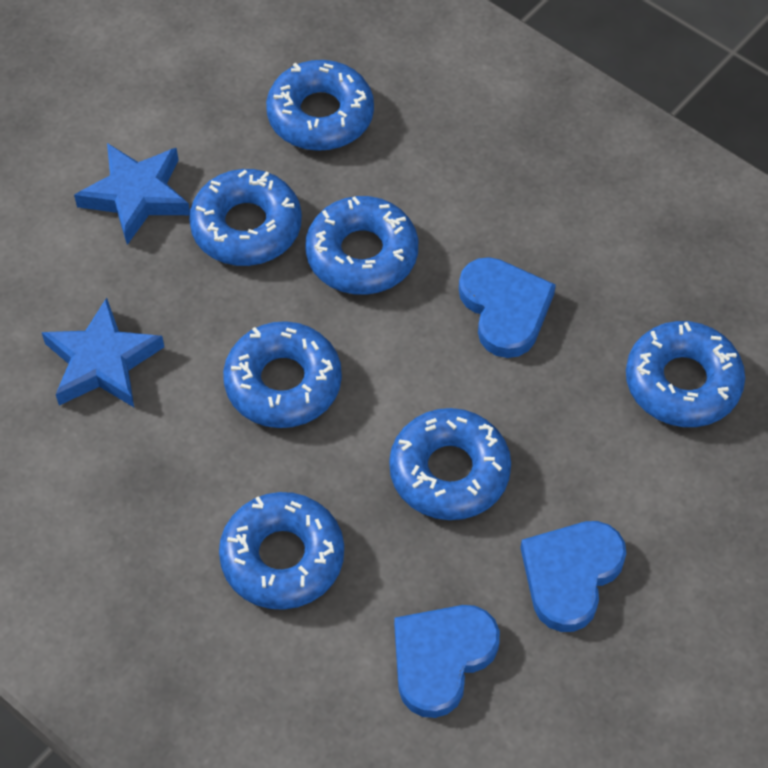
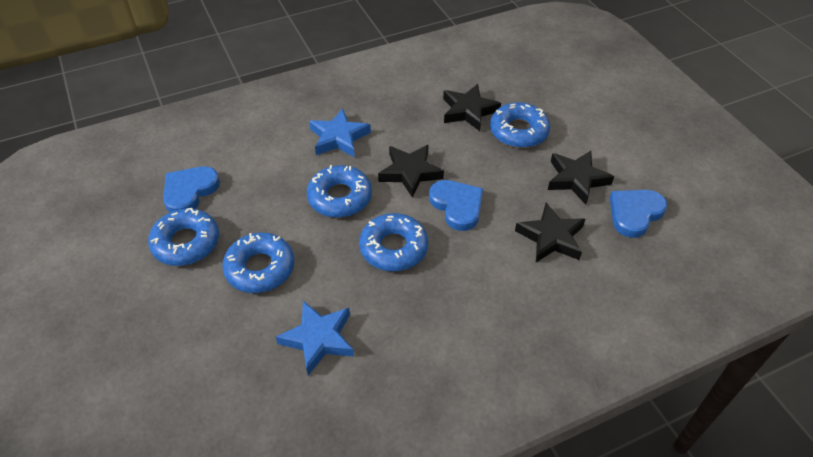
black star: none = 0 -> [378,145,444,198] [443,84,501,131] [515,203,585,262] [548,151,614,204] = 4
blue donut: [189,169,302,266] [219,492,344,610] [223,321,342,428] [266,60,374,151] [305,196,418,295] [389,408,511,520] [626,321,745,427] = 7 -> [148,208,219,266] [222,232,294,293] [307,165,372,218] [359,213,428,271] [490,102,550,148] = 5

